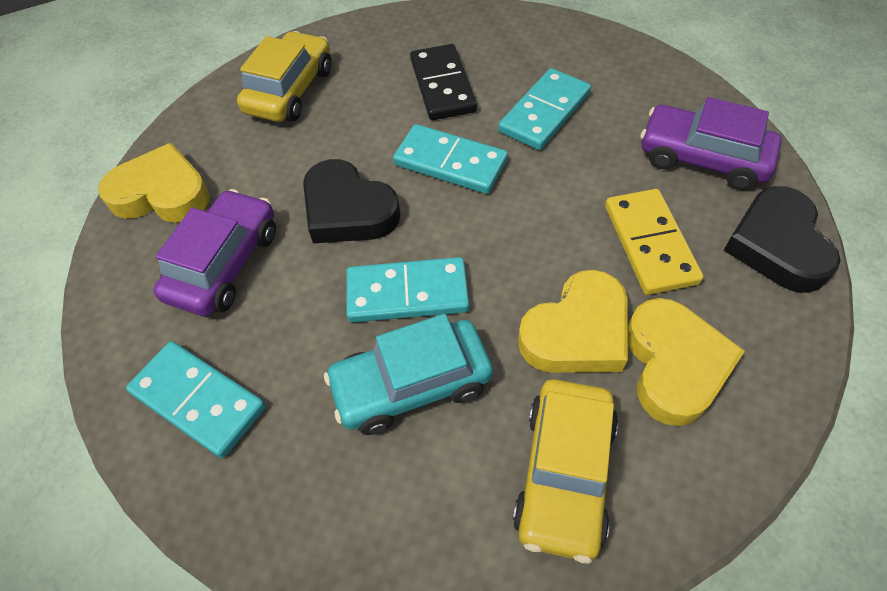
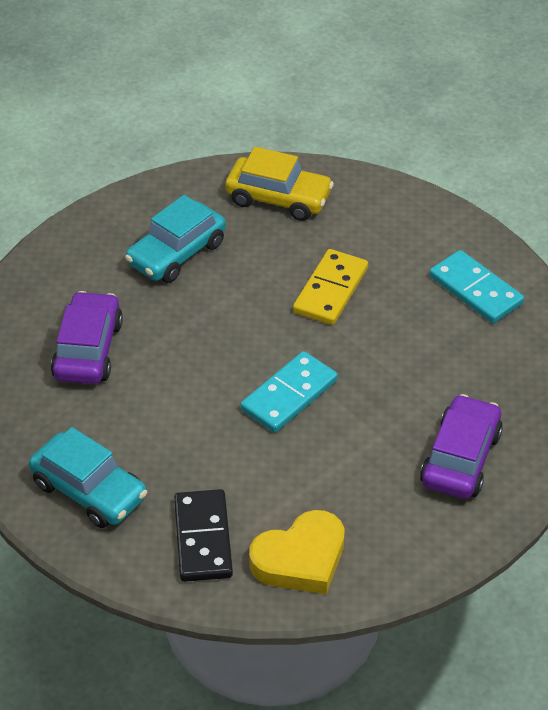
black heart: [303,159,400,243] [723,186,841,293] = 2 -> none = 0
turquoise car: [324,314,493,435] = 1 -> [29,427,147,528] [125,195,226,283] = 2
turquoise domino: [126,341,266,458] [346,257,470,322] [393,124,508,194] [498,68,591,150] = 4 -> [241,351,338,433] [429,250,524,324] = 2
yellow car: [237,31,332,122] [513,379,618,563] = 2 -> [225,147,334,221] = 1
yellow heart: [98,143,210,223] [518,270,628,373] [628,298,745,426] = 3 -> [249,510,345,594] = 1

